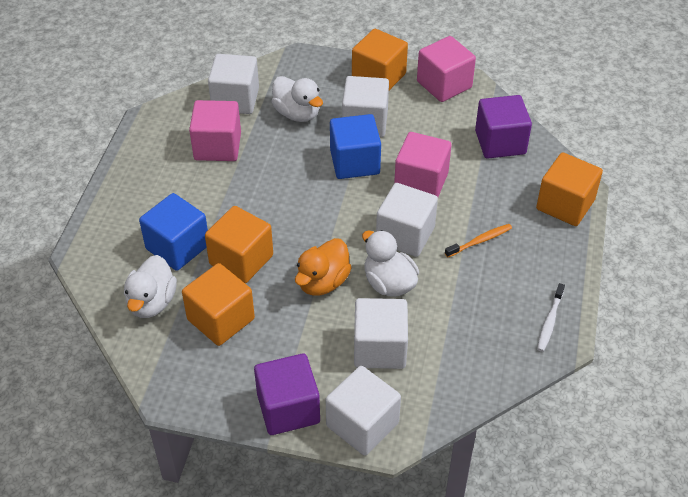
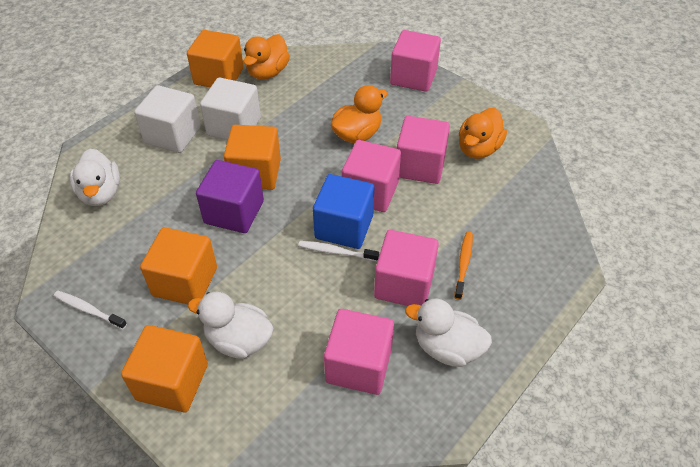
blue cube: [139,193,208,271] [330,114,381,179] = 2 -> [313,174,374,249] = 1
orange duck: [295,238,352,296] = 1 -> [243,34,290,80] [331,85,387,143] [459,108,507,159] = 3
pink cube: [189,100,241,161] [394,132,451,197] [417,36,476,102] = 3 -> [324,309,394,395] [342,140,401,212] [374,230,439,306] [390,30,441,92] [397,116,450,184] = 5
purple cube: [254,354,320,435] [475,95,532,159] = 2 -> [196,160,264,233] = 1
white cube: [208,54,259,114] [326,366,401,456] [342,76,389,137] [354,298,408,369] [376,183,438,257] = 5 -> [134,85,201,153] [200,78,261,140] = 2
white toothbrush: [537,283,565,352] = 1 -> [54,291,127,329] [298,241,379,262] = 2

